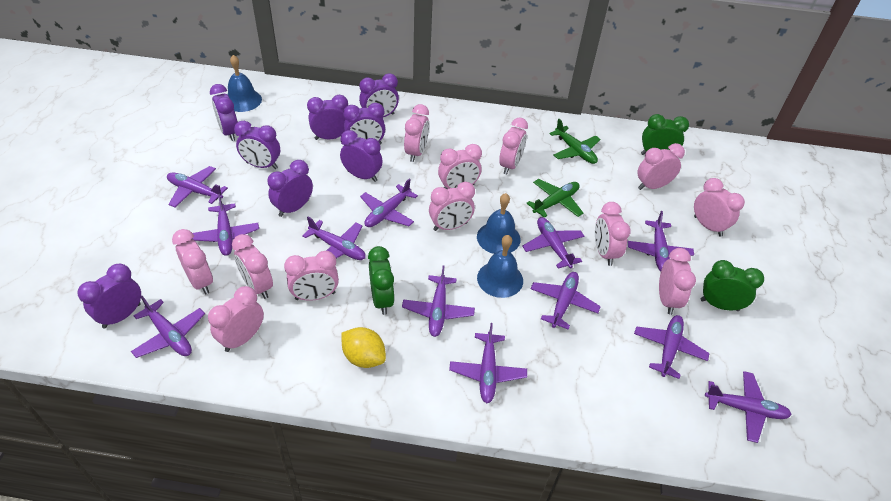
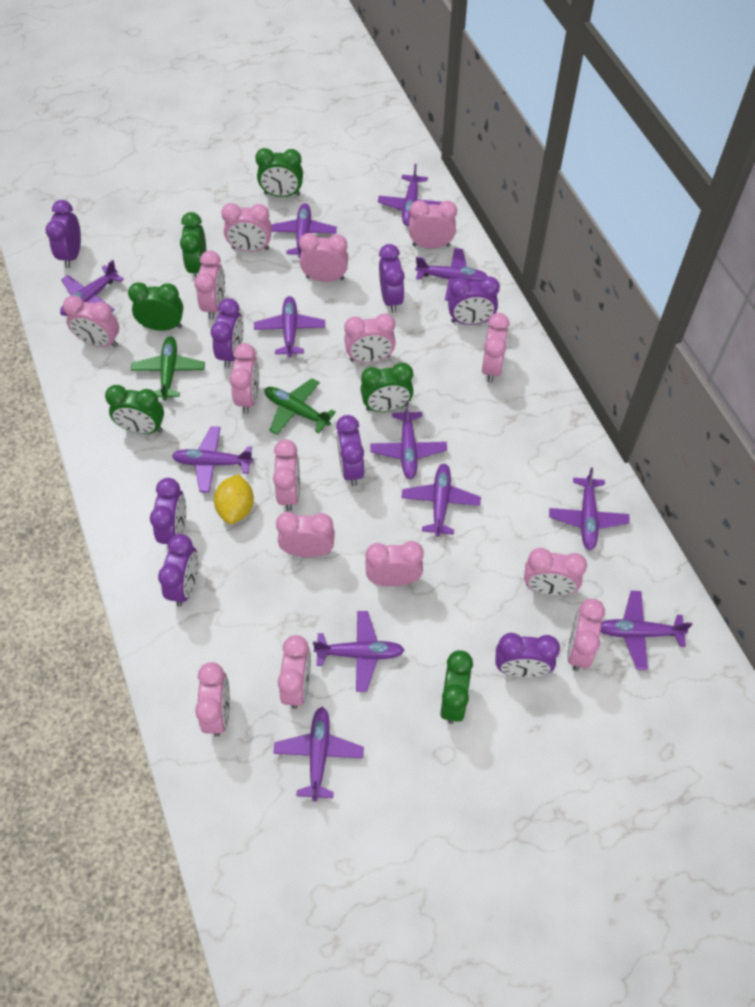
blue bell: [228,55,262,112] [477,193,521,254] [477,235,523,298] = 3 -> none = 0
green clock: [368,246,395,315] [641,114,689,155] [700,260,764,311] = 3 -> [105,385,164,434] [128,282,183,331] [180,212,206,278] [255,148,303,197] [360,363,414,412] [440,650,473,724] = 6
pink clock: [172,229,213,294] [208,286,264,352] [232,234,273,299] [284,251,339,301] [404,104,429,162] [429,182,475,231] [438,144,482,189] [499,118,528,175] [595,202,631,266] [638,143,685,190] [659,248,696,315] [694,178,745,237] = 12 -> [63,296,119,347] [195,251,225,320] [195,662,230,737] [221,203,272,252] [229,343,259,414] [273,439,300,511] [276,512,335,557] [278,635,311,709] [299,233,348,282] [344,314,396,363] [365,541,424,587] [409,200,457,249] [482,313,510,383] [524,548,587,595] [567,599,605,671] = 15

